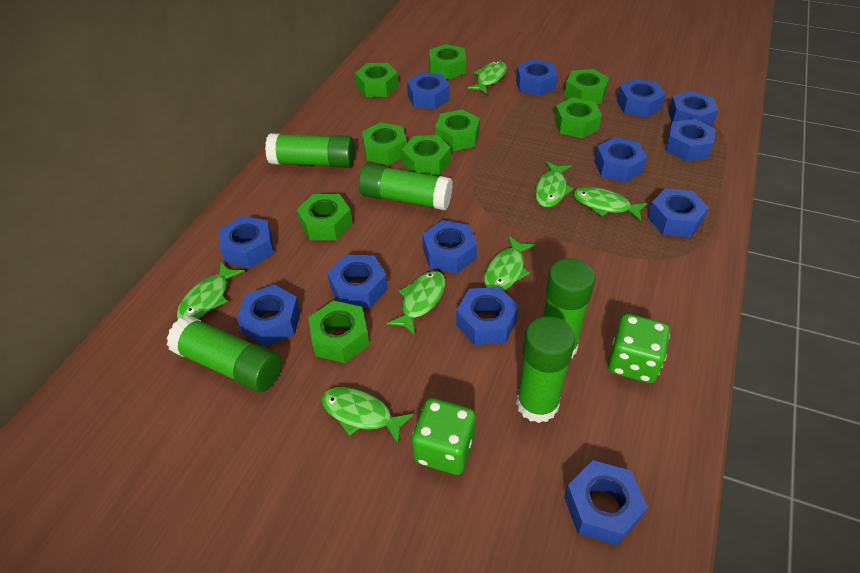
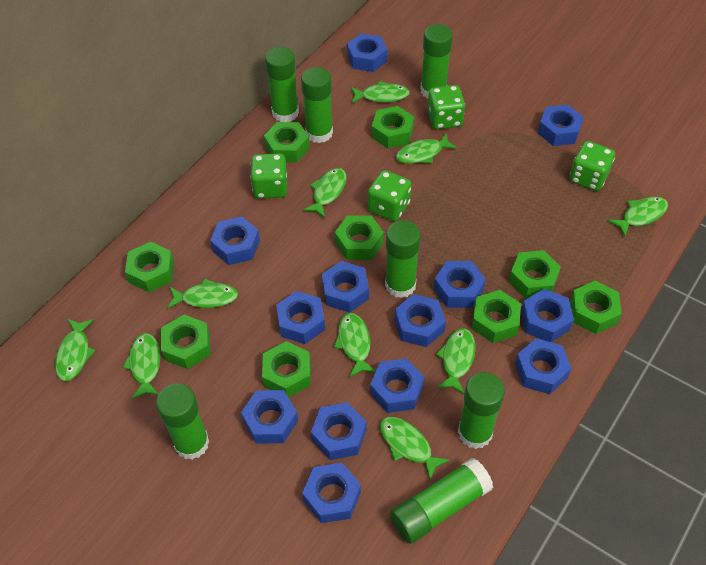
green dice: [412,398,476,475] [608,314,670,383] = 2 -> [250,153,287,199] [368,170,412,221] [427,85,465,129] [569,141,615,191] = 4
green fish: [177,262,245,319] [321,387,414,444] [387,271,446,335] [467,61,507,94] [484,236,535,291] [535,161,573,207] [573,187,648,221] = 7 -> [55,319,96,381] [122,333,161,399] [167,278,238,309] [303,168,347,218] [334,313,376,377] [350,81,410,103] [380,417,450,480] [396,133,457,164] [436,328,476,394] [608,196,668,237] = 10
green glue stick: [167,316,282,392] [265,133,355,168] [359,163,453,210] [516,316,576,423] [543,258,595,359] = 5 -> [156,383,209,460] [265,47,299,122] [301,67,333,143] [385,220,421,298] [390,458,493,544] [420,24,453,99] [458,372,505,449] = 7

